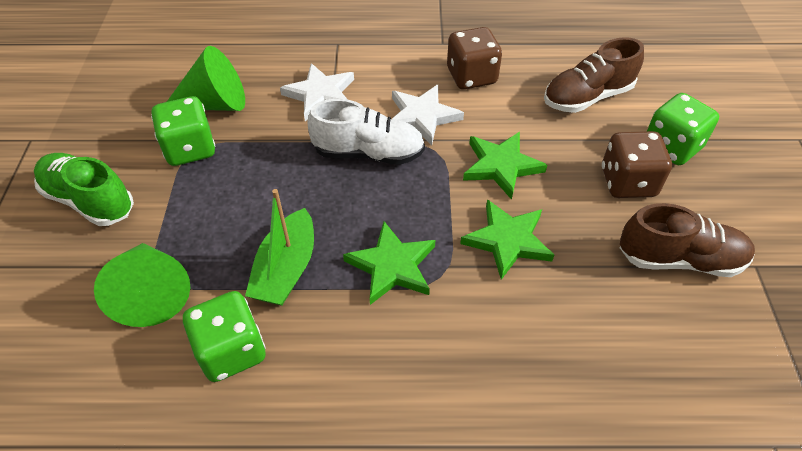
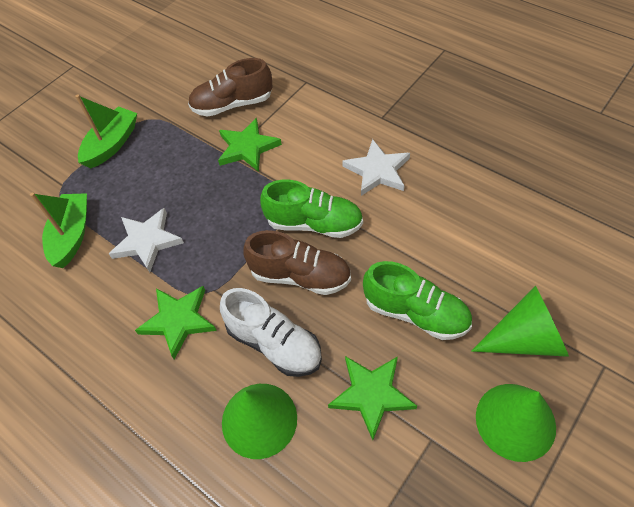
brown dice: [447,27,502,89] [602,131,672,198] = 2 -> none = 0
green boat: [245,189,314,306] = 1 -> [30,193,87,268] [75,95,137,169] = 2
green cone: [94,243,190,327] [167,46,245,111] = 2 -> [222,384,297,459] [471,286,569,357] [476,384,556,462] = 3
green dice: [151,96,215,166] [183,291,266,382] [647,93,719,165] = 3 -> none = 0
green shoe: [34,153,134,226] = 1 -> [260,180,363,238] [363,261,472,340] = 2

